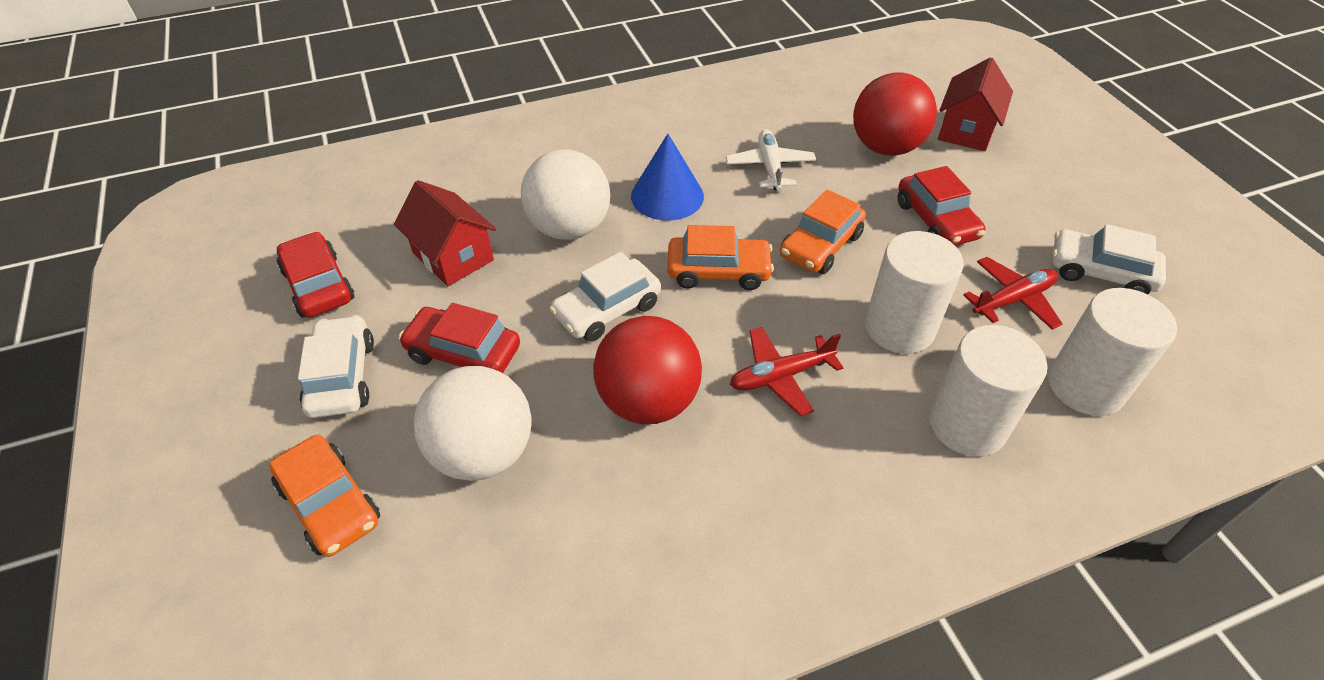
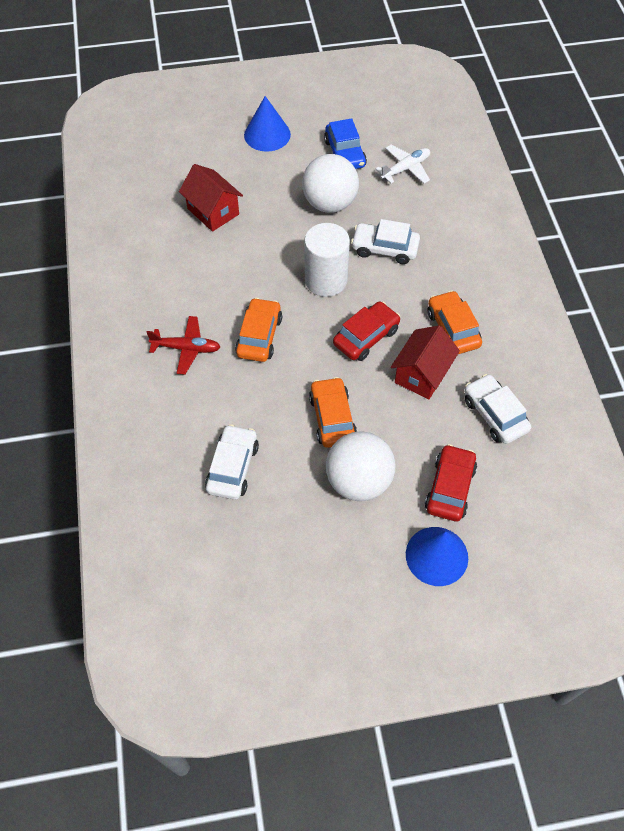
blue car: none = 0 -> [324,118,367,169] = 1
blue cone: [631,134,704,221] = 1 -> [244,96,291,152] [406,527,468,586] = 2
red ball: [593,316,702,424] [853,72,937,156] = 2 -> none = 0
red car: [277,232,355,318] [399,303,520,373] [898,166,986,246] = 3 -> [333,301,400,361] [425,444,477,522] = 2
red plane: [730,327,843,416] [963,257,1063,330] = 2 -> [146,316,220,375] = 1
white cylinder: [865,231,964,354] [929,325,1048,457] [1048,288,1177,416] = 3 -> [304,223,350,297] = 1

